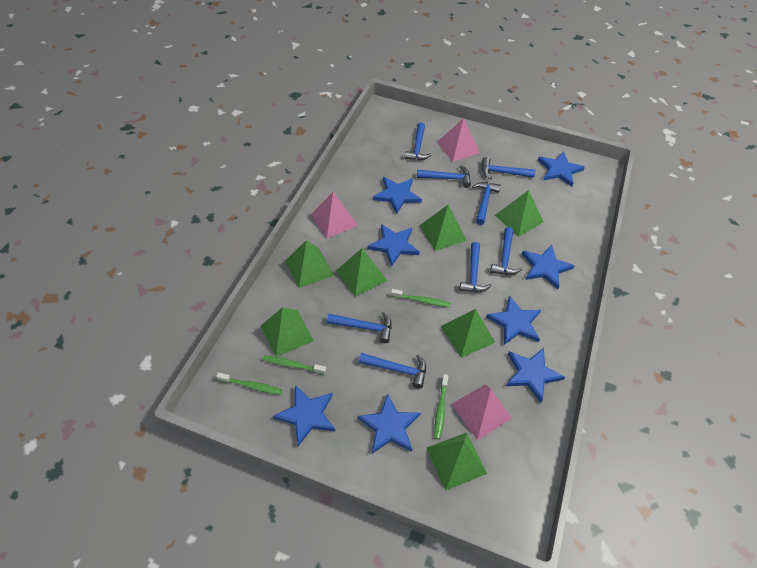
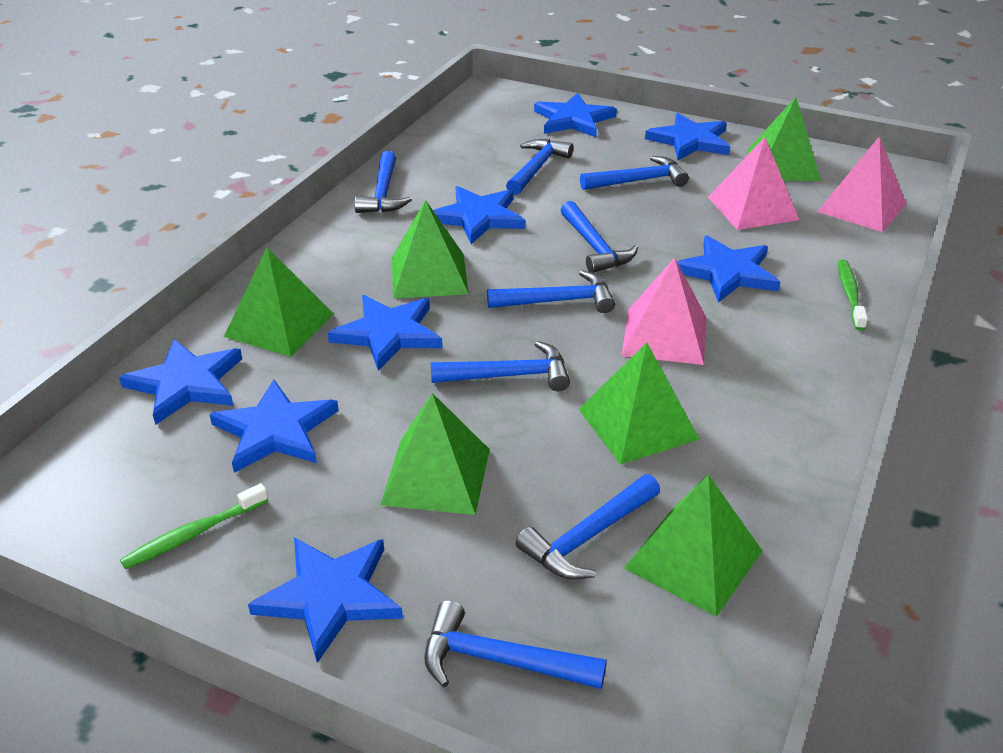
green pyramid: [261,307,314,357] [285,240,334,288] [336,248,387,297] [419,205,467,251] [427,432,487,491] [441,309,495,358] [495,190,543,237] = 7 -> [224,247,334,357] [380,393,490,515] [392,200,469,299] [578,342,700,465] [624,474,762,617] [747,97,821,181] = 6
green toothbrush: [216,372,282,395] [263,355,326,374] [391,289,450,307] [434,374,448,440] = 4 -> [120,483,268,569] [838,259,868,331] = 2

